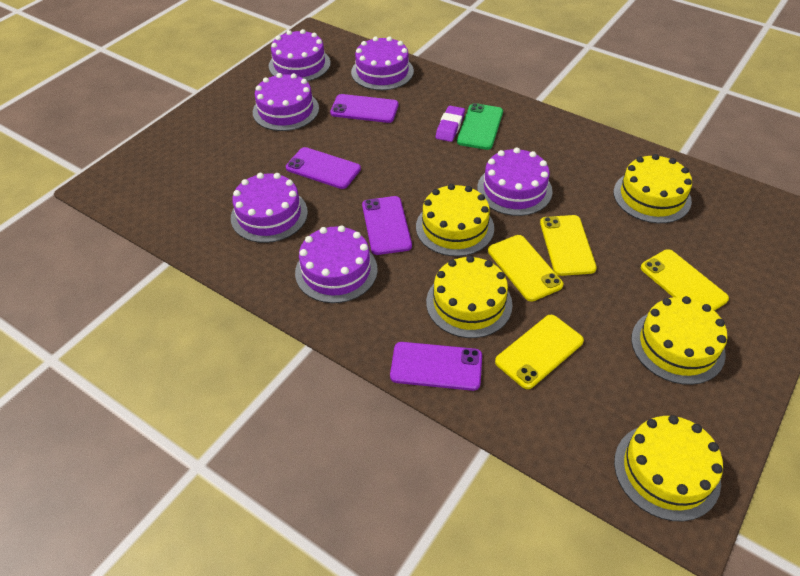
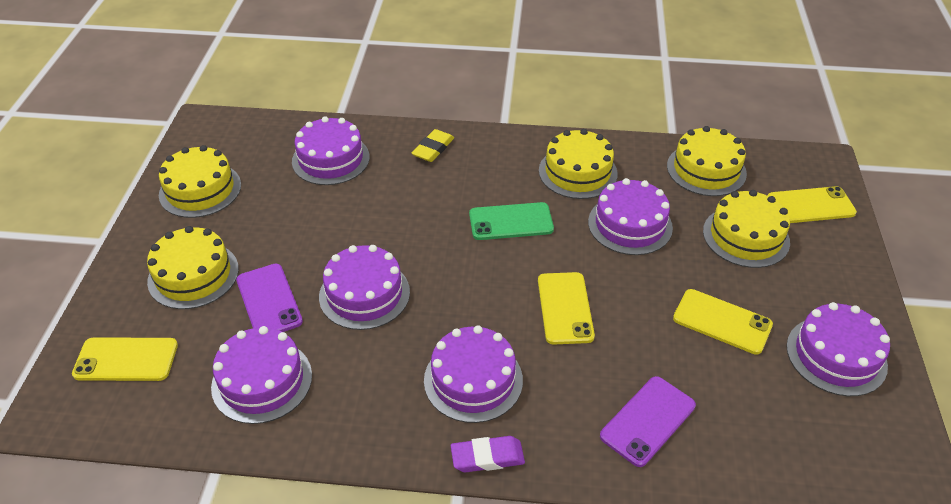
purple phone: [286,147,361,189] [330,94,399,123] [362,196,412,255] [390,342,482,391] = 4 -> [236,264,303,332] [600,376,696,467] = 2
yellow eraser: none = 0 -> [412,129,454,162] = 1

